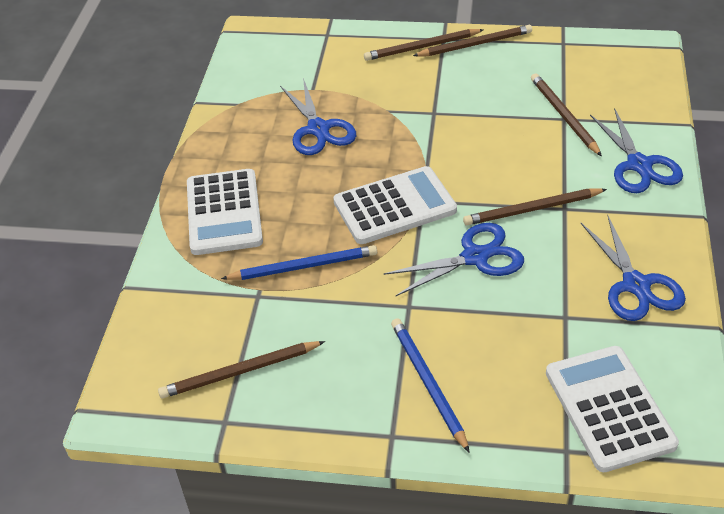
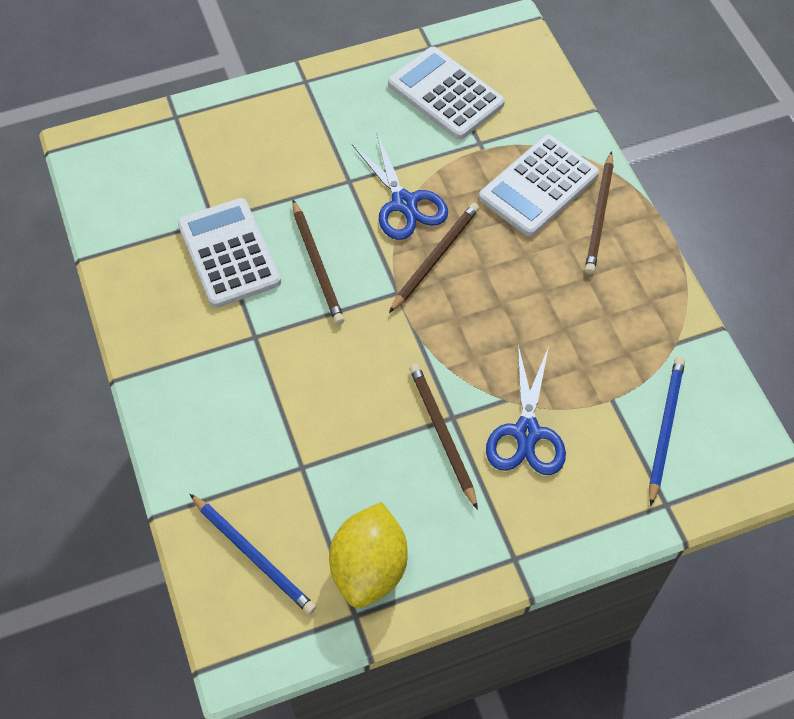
blue scissors: [280,78,356,155] [383,223,524,296] [581,215,686,321] [590,108,683,193] = 4 -> [352,135,448,240] [486,345,566,475] = 2
brown pencil: [158,341,325,399] [364,29,484,61] [413,25,532,56] [463,188,607,225] [531,73,602,156] = 5 -> [293,200,344,324] [389,203,479,313] [409,364,478,510] [585,151,614,274] = 4
yellow lemon: none = 0 -> [329,502,408,608] = 1

